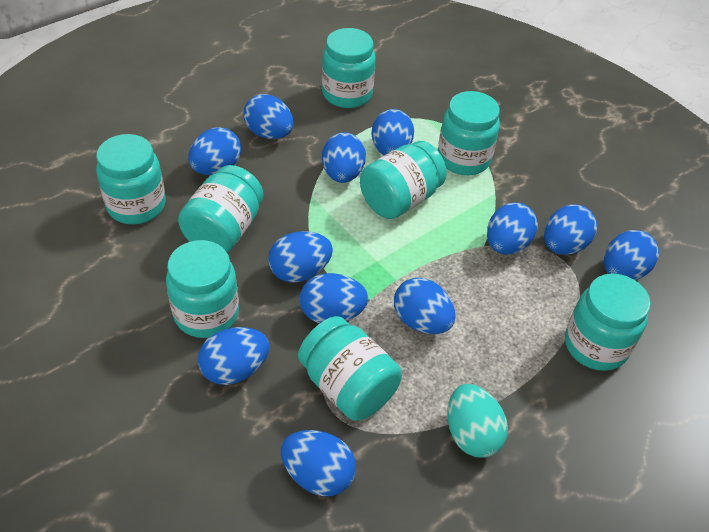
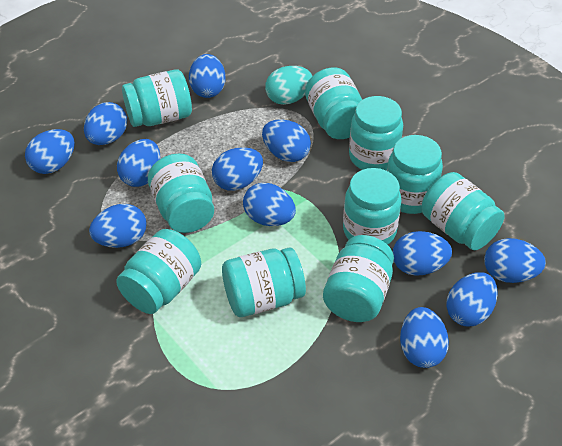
turquoise jar: [96,134,166,224] [166,240,239,338] [178,165,264,252] [298,316,402,421] [322,28,376,108] [360,141,447,219] [438,91,500,175] [565,274,651,371] = 8 -> [116,229,201,314] [122,69,192,127] [148,154,214,233] [222,247,306,317] [305,67,362,139] [323,235,394,322] [343,168,402,245] [349,96,403,170] [387,135,443,214] [422,172,505,250] = 10

